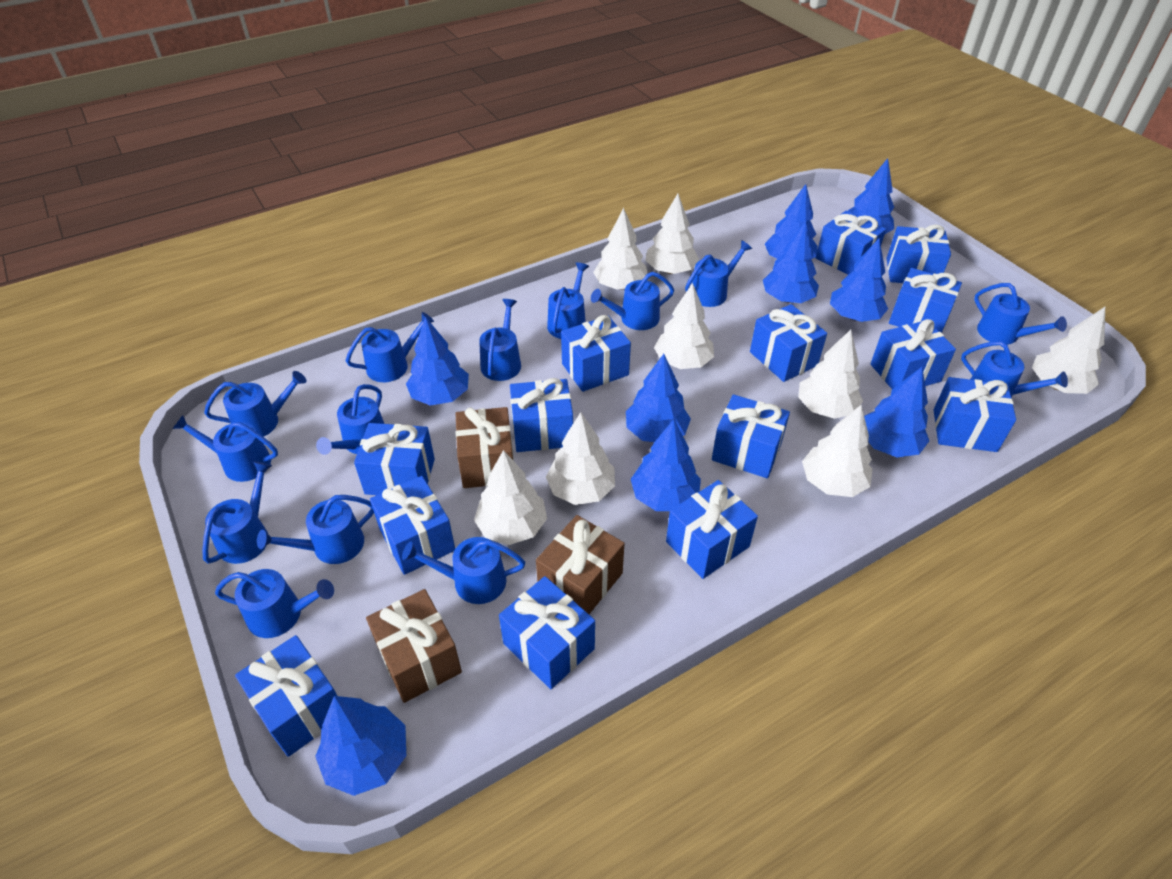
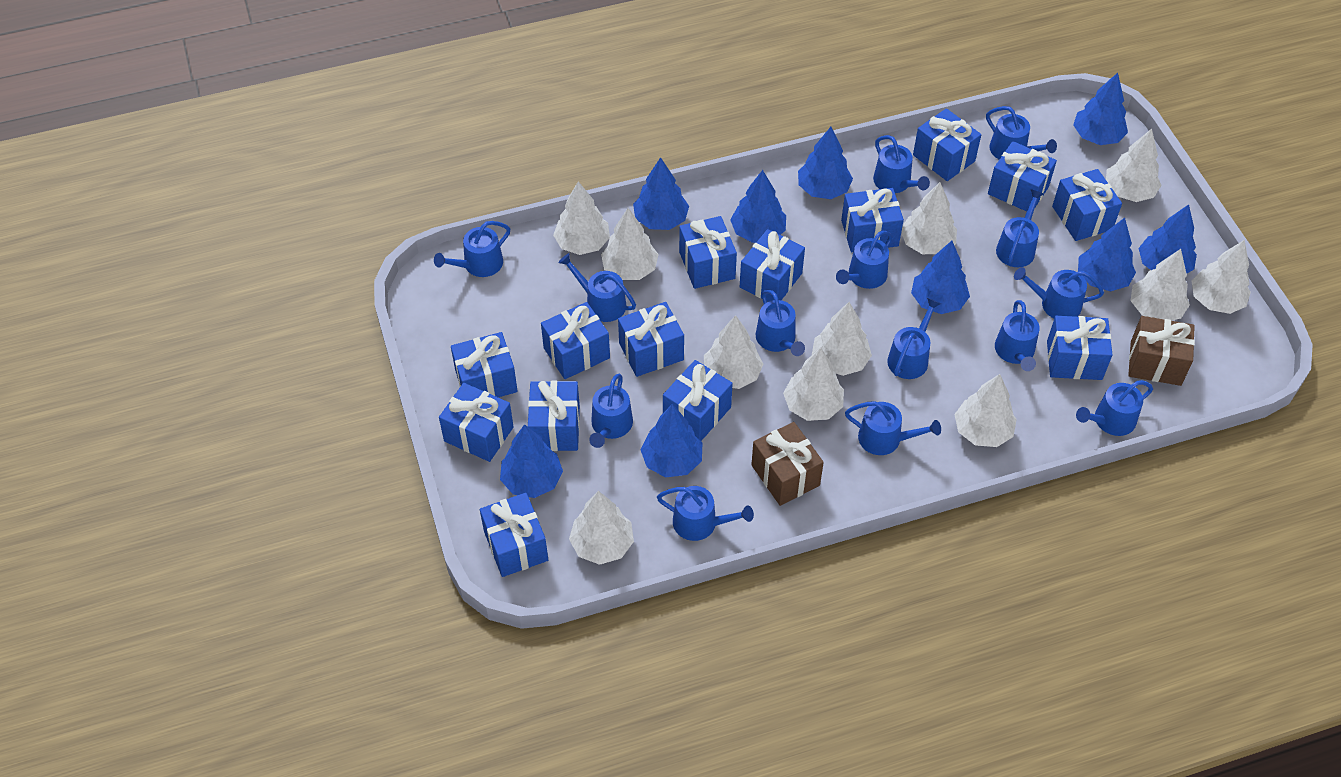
brown gift: [366,589,462,703] [456,407,514,488] [536,515,624,614] = 3 -> [751,422,824,506] [1128,316,1195,386] = 2
white tree: [474,450,547,545] [546,412,615,505] [593,208,647,290] [645,194,699,274] [654,283,714,369] [798,330,863,419] [802,405,873,497] [1032,307,1105,394] = 8 -> [553,181,610,255] [569,491,634,565] [601,208,659,280] [704,315,763,389] [783,348,844,421] [812,302,872,376] [901,182,957,254] [954,374,1017,447] [1106,129,1162,202] [1130,249,1190,321] [1191,240,1251,314] = 11

